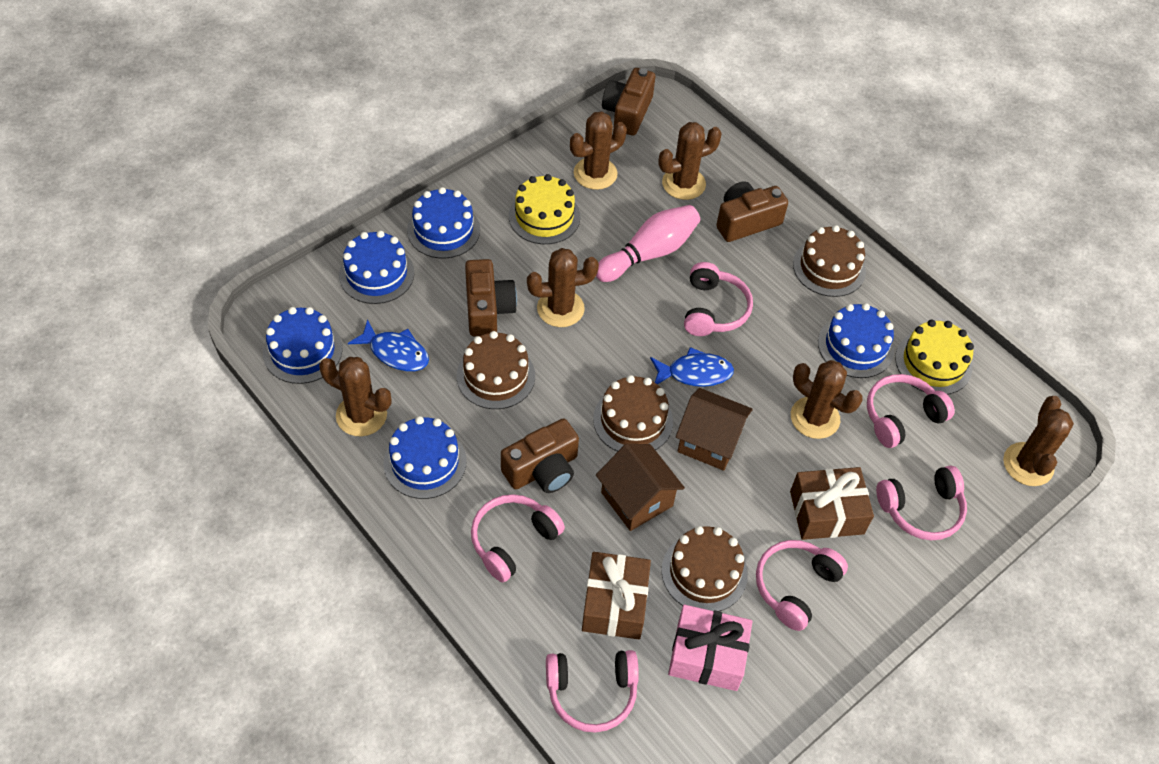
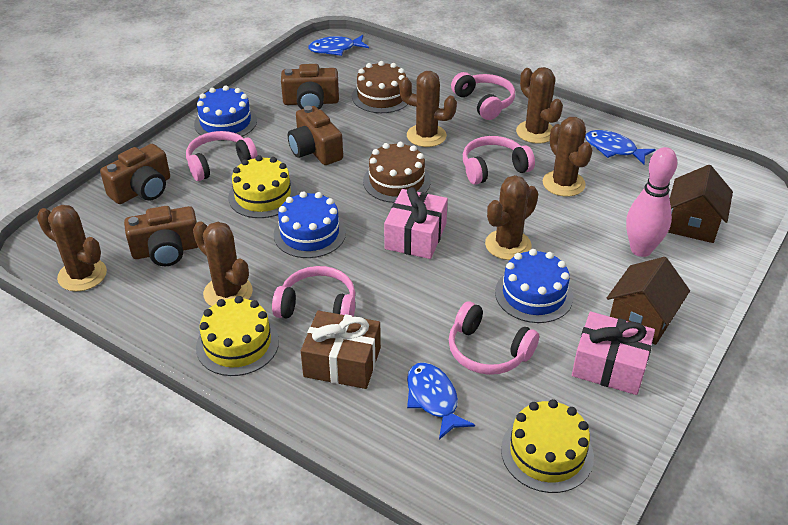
blue cake: [263,307,342,384] [339,231,414,304] [383,416,467,499] [407,187,480,259] [818,303,894,378] = 5 -> [194,86,257,141] [274,191,346,258] [495,249,573,323] = 3
blue fish: [348,319,429,371] [650,347,734,387] = 2 -> [308,35,369,56] [407,362,475,440] [585,130,656,165] = 3
brown cake: [457,331,535,409] [593,375,673,452] [662,526,748,611] [793,225,866,297] = 4 -> [352,61,408,113] [363,142,431,203] = 2
brown gift: [582,552,651,639] [790,467,874,540] = 2 -> [301,310,381,389] = 1
pink gift: [668,605,753,691] = 1 -> [384,187,448,259] [572,312,655,395] = 2
pink headphones: [471,494,565,582] [546,650,639,733] [684,262,753,336] [756,540,848,631] [867,374,955,448] [876,465,967,540] = 6 -> [186,131,258,181] [272,266,355,319] [449,301,539,375] [451,72,515,120] [463,136,535,185] = 5
yellow cake: [509,174,580,244] [895,319,974,395] = 2 -> [196,296,279,376] [228,155,298,218] [501,399,594,493] = 3

